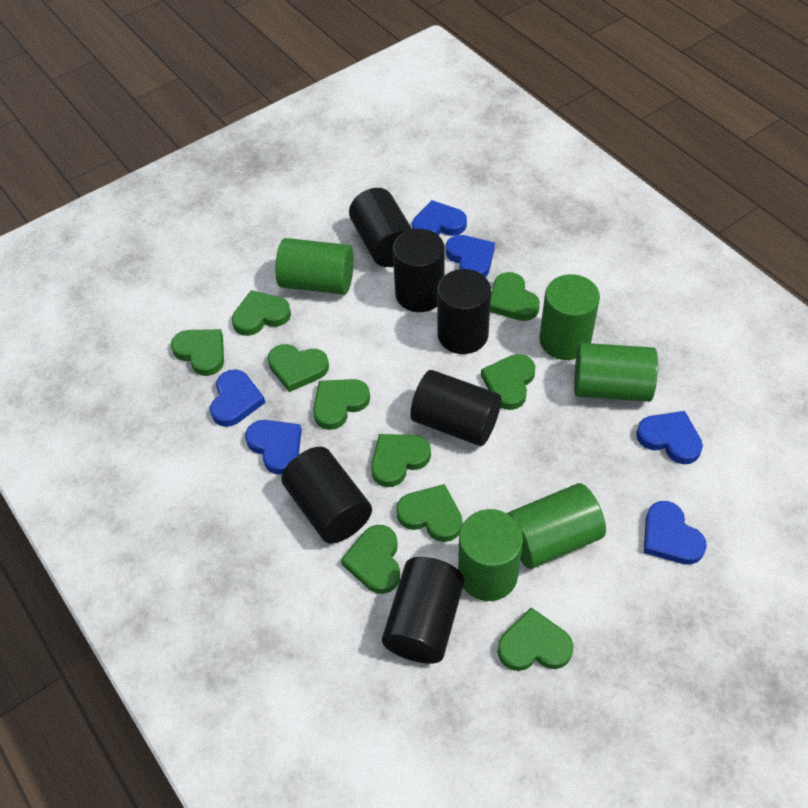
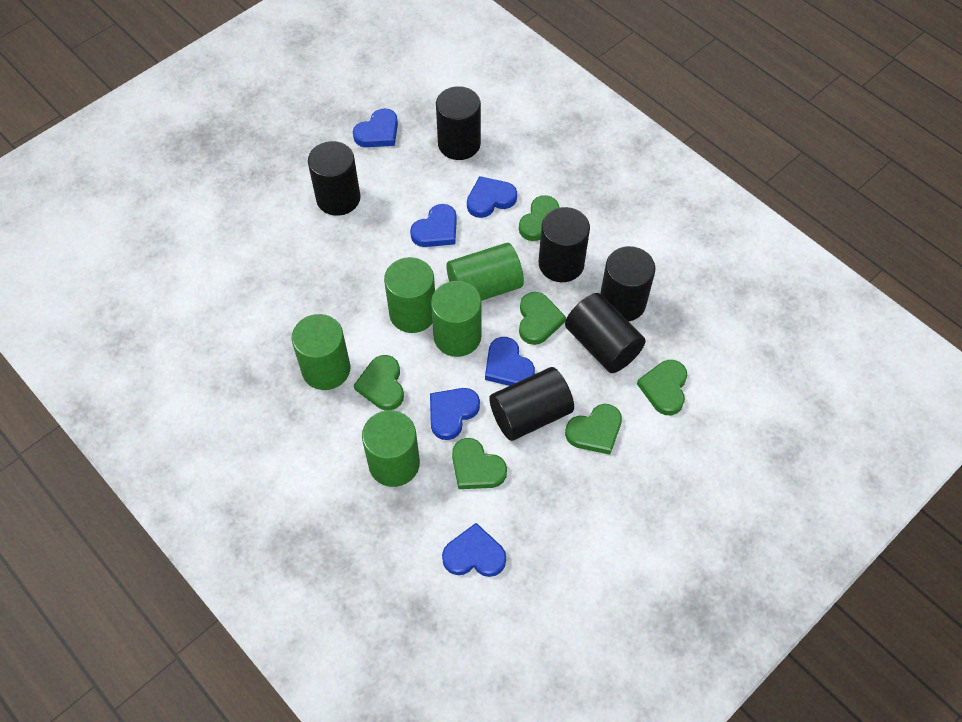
green heart: [171,329,224,376] [232,290,291,336] [268,344,329,392] [313,379,370,430] [341,525,400,594] [371,434,431,487] [396,484,462,542] [481,354,535,410] [490,272,540,321] [497,607,573,671] = 10 -> [354,355,404,410] [452,438,507,489] [519,195,560,241] [519,292,566,345] [565,404,622,455] [637,360,687,415] = 6

